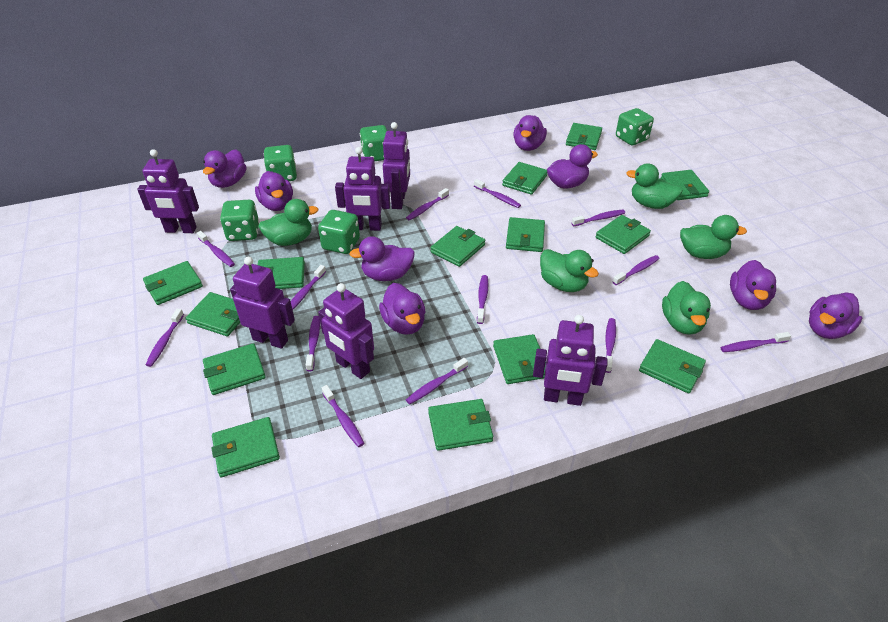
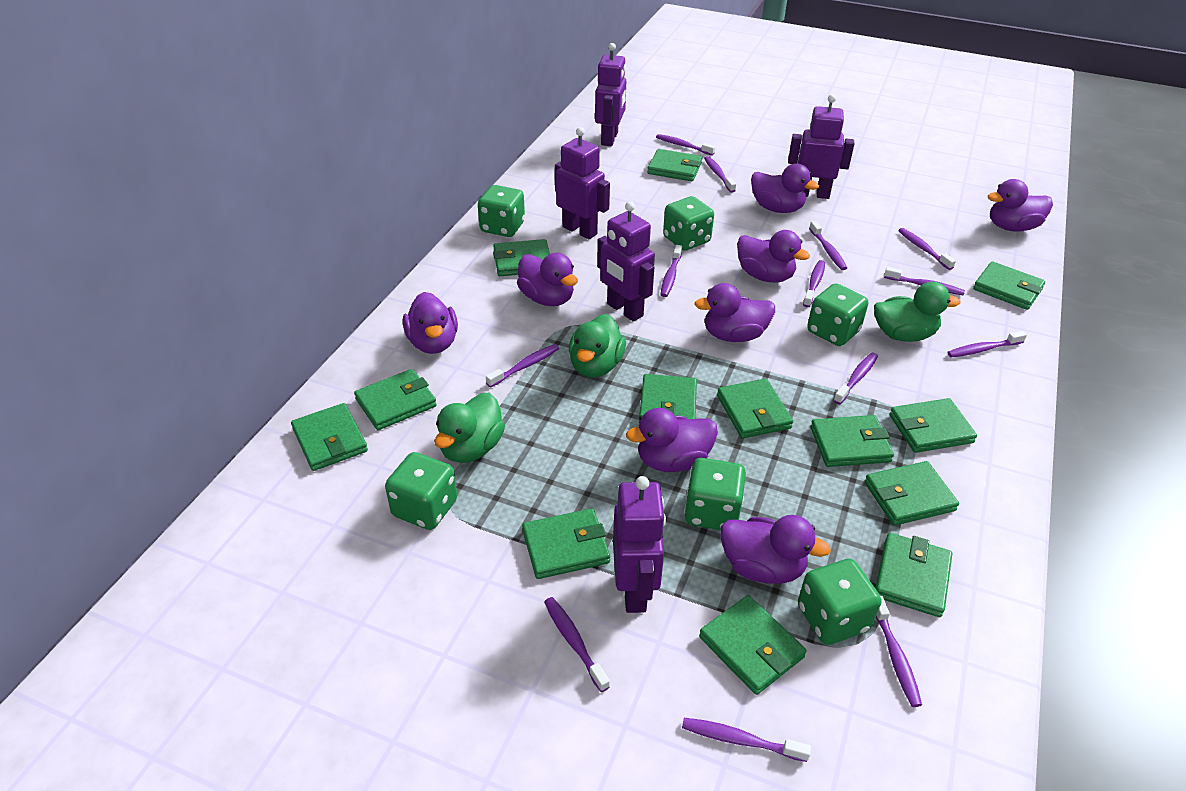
green dice: [220,200,259,241] [264,145,297,181] [318,210,360,254] [360,125,387,162] [616,108,654,145] = 5 -> [385,452,457,530] [478,185,525,237] [663,196,714,251] [684,458,746,530] [798,559,881,645] [807,283,868,346] = 6
green duck: [258,199,318,246] [540,249,599,292] [626,163,683,209] [662,281,711,335] [680,215,747,259] = 5 -> [434,393,505,463] [569,314,626,378] [874,282,960,342] = 3
green wallet: [143,261,203,305] [186,292,240,336] [203,343,266,395] [211,417,280,477] [258,257,305,289] [428,399,493,451] [430,226,485,267] [493,334,546,384] [502,162,547,195] [506,217,545,252] [566,123,602,150] [595,215,651,254] [639,339,706,393] [661,170,709,200] = 14 -> [291,403,368,471] [354,369,437,430] [493,239,550,276] [522,509,610,579] [639,374,697,423] [647,149,702,181] [699,595,806,695] [717,379,793,438] [810,415,894,467] [865,461,959,525] [875,533,952,617] [889,398,977,453] [973,261,1045,310] = 13
purple robot: [137,149,199,233] [230,257,295,349] [318,283,374,379] [335,147,391,231] [383,122,410,209] [533,315,607,406] = 6 -> [555,127,610,239] [595,43,626,146] [597,201,655,322] [613,476,666,613] [788,94,855,199] = 5

